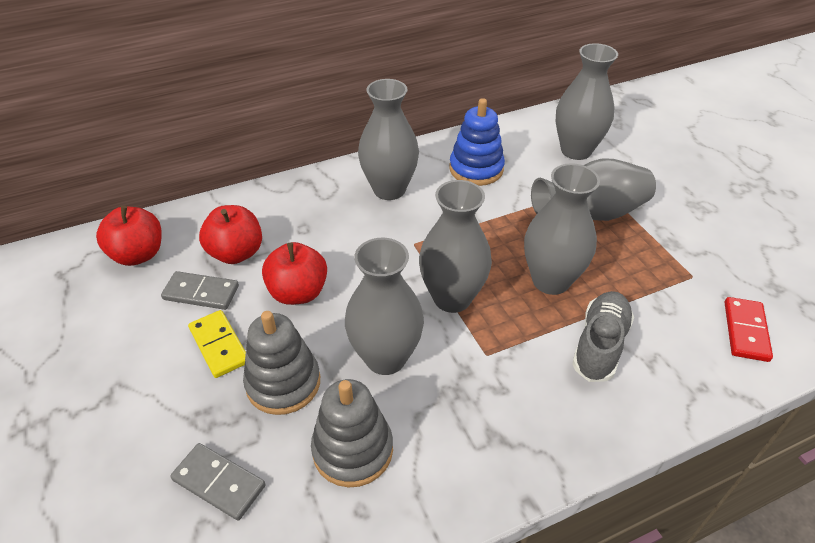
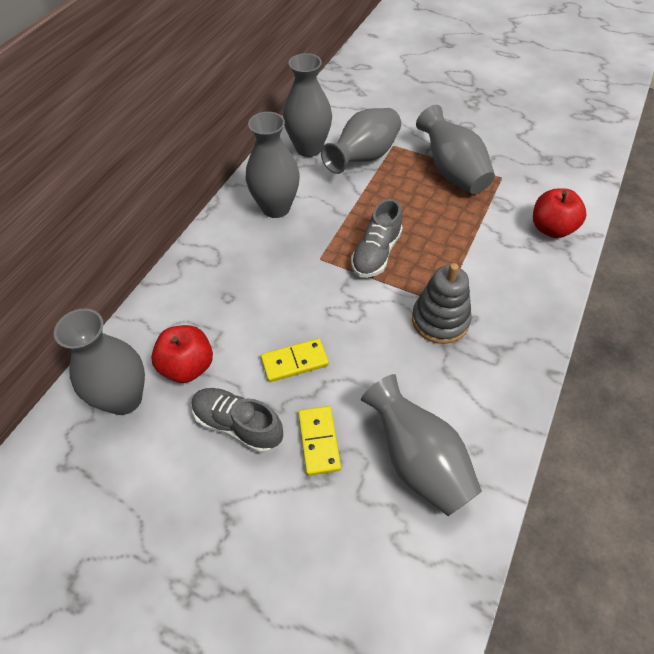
blue stacking toy: [449,98,505,186] = 1 -> none = 0
grey domino: [161,271,239,310] [170,443,265,520] = 2 -> none = 0
grey shoe: [572,291,634,382] = 1 -> [192,388,283,454] [351,199,403,278] = 2
grey stacking toy: [243,311,320,415] [311,379,393,487] = 2 -> [412,263,472,344] = 1
red apple: [96,206,162,266] [199,205,262,264] [262,242,327,305] = 3 -> [151,325,213,383] [533,189,586,238] = 2
red domino: [725,297,773,362] = 1 -> none = 0
yellow domino: [188,310,246,378] = 1 -> [261,338,329,382] [298,406,341,476] = 2

